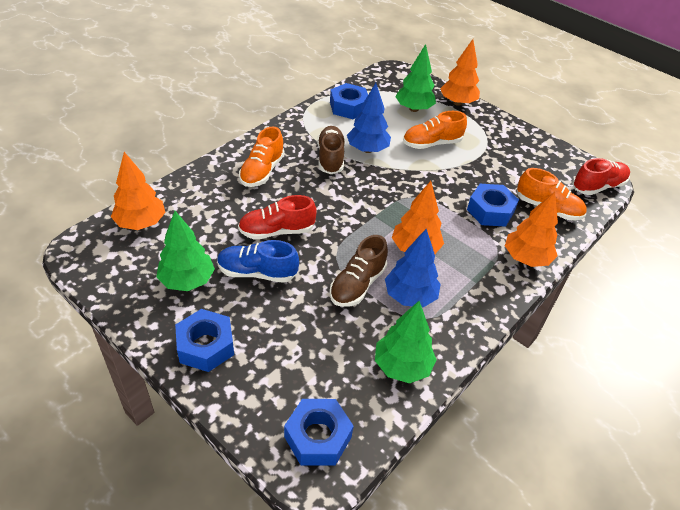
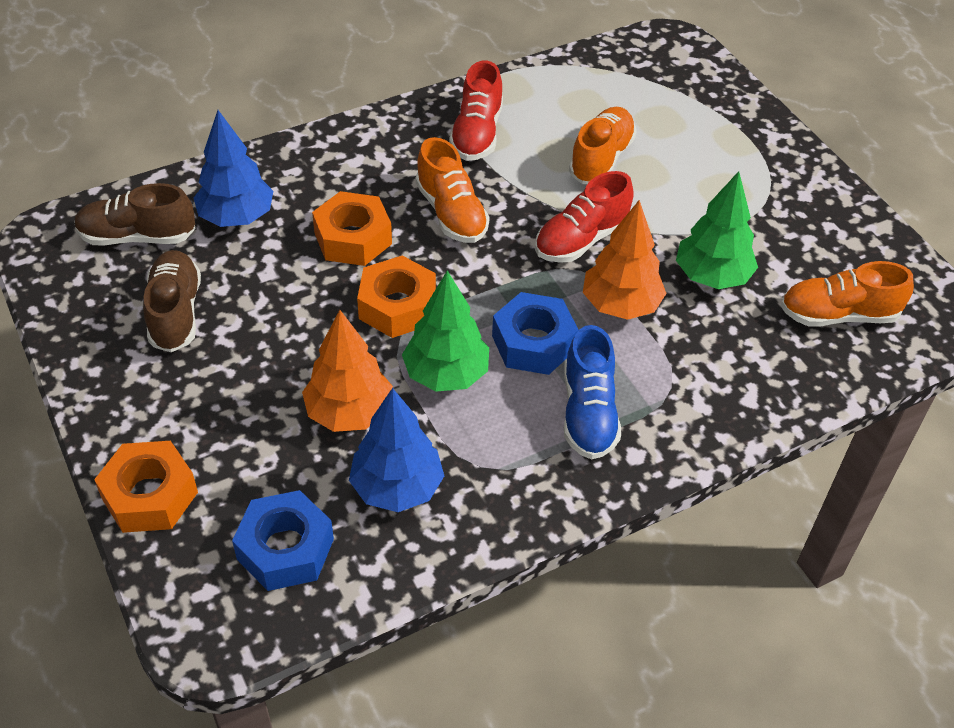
blue nut: [175,309,234,372] [284,399,354,466] [330,83,368,119] [467,184,519,227] = 4 -> [232,490,334,591] [492,292,579,375] = 2
green tree: [156,211,215,291] [375,301,437,383] [395,44,436,112] = 3 -> [402,271,489,392] [676,171,758,289] = 2
orange nut: none = 0 -> [94,441,198,533] [312,191,392,266] [357,256,436,338] = 3
orange tree: [111,152,166,230] [392,181,444,254] [440,39,480,106] [505,192,558,267] = 4 -> [302,310,393,432] [583,200,667,320] = 2

